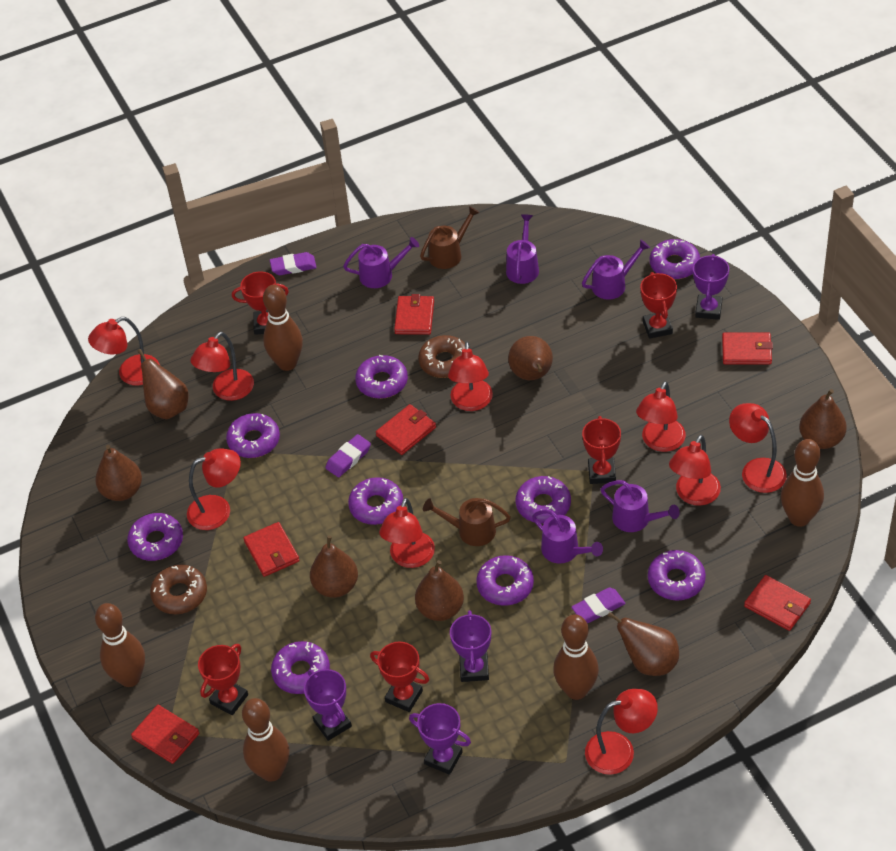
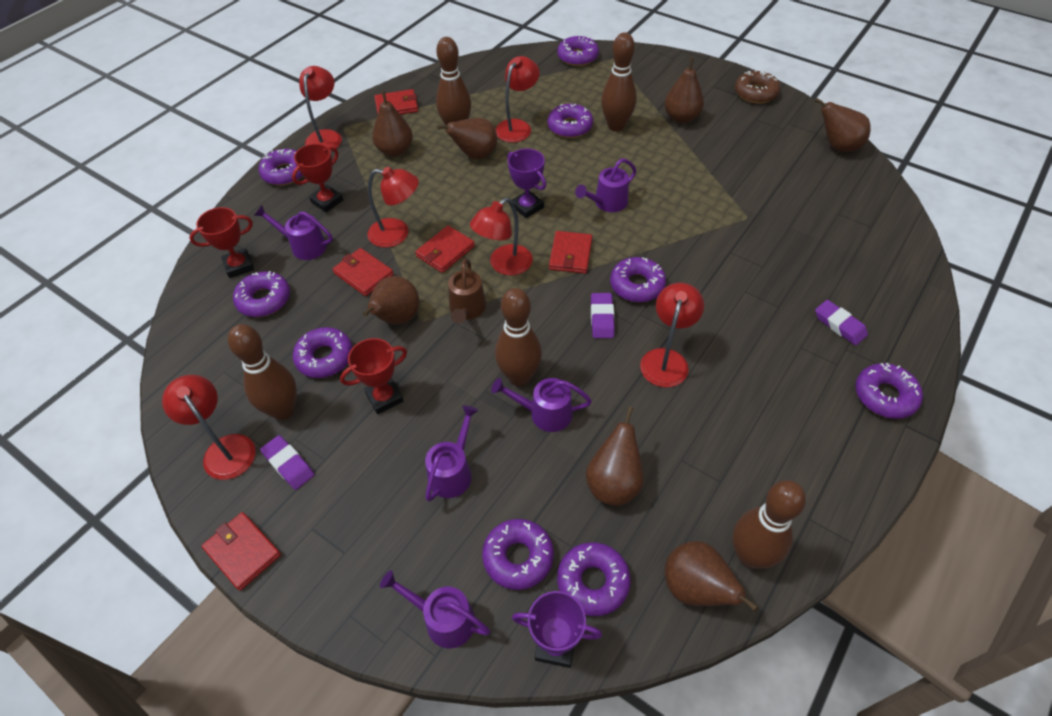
brown donut: [150,565,207,614] [418,335,465,378] = 2 -> [735,70,780,104] = 1
brown watering can: [420,206,480,269] [423,498,511,546] = 2 -> [448,259,486,324] = 1
purple trophy: [304,669,352,741] [409,703,471,775] [450,610,491,682] [693,254,729,320] = 4 -> [507,149,546,218] [512,591,602,668] = 2
red lamp: [88,317,160,386] [187,448,241,530] [190,332,254,401] [379,498,435,568] [448,341,493,411] [585,689,658,775] [636,381,686,452] [669,435,721,506] [729,403,787,493] = 9 -> [162,375,256,480] [299,66,342,151] [367,167,419,247] [470,198,533,276] [495,56,540,142] [640,283,704,387] = 6
red trophy: [198,644,248,715] [232,271,289,335] [370,641,429,712] [582,416,621,484] [640,272,677,339] = 5 -> [189,207,254,278] [292,144,343,212] [340,338,407,414] = 3
red wallet: [131,705,199,764] [244,522,300,577] [376,404,436,455] [394,294,434,335] [722,332,773,365] [744,575,811,631] = 6 -> [202,512,281,591] [332,248,394,296] [374,89,418,115] [415,226,475,273] [549,231,592,274] = 5

